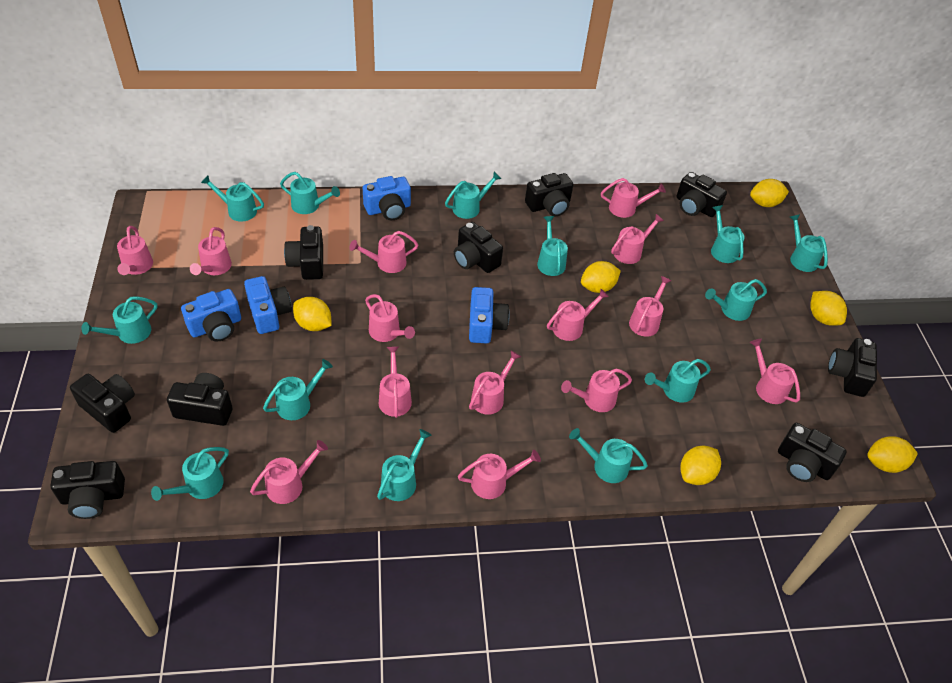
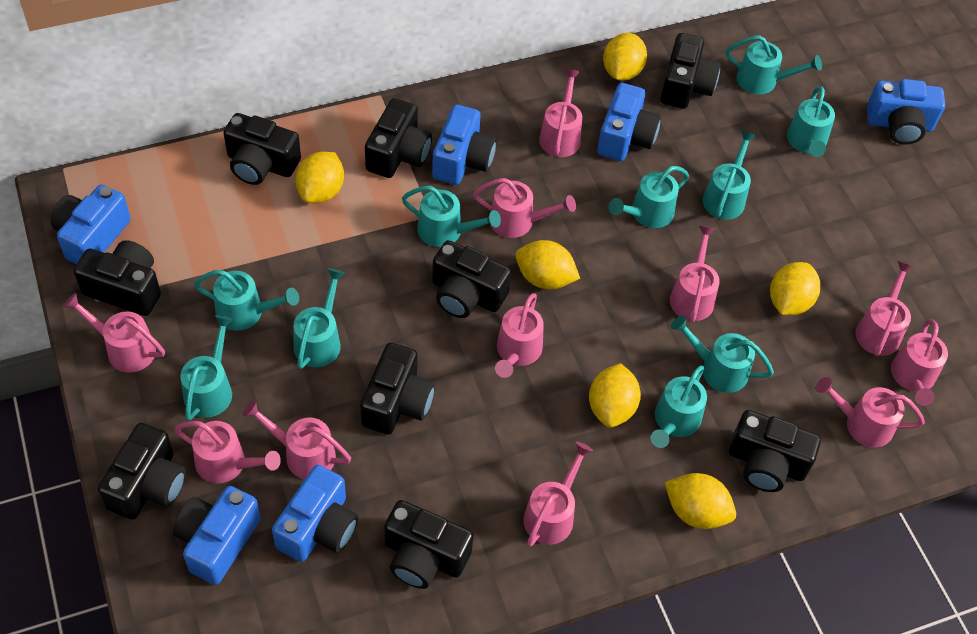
blue camera: [181,289,241,341] [244,276,292,334] [363,176,411,220] [469,287,510,344] = 4 -> [51,184,131,264] [173,486,261,585] [272,465,358,562] [432,105,497,185] [597,83,661,161] [867,79,945,144] = 6
pink watering can: [117,226,153,275] [190,227,232,275] [250,440,328,504] [349,231,418,273] [365,294,415,342] [379,346,412,418] [458,450,541,499] [469,350,521,415] [547,289,609,341] [561,369,632,412] [601,178,666,218] [611,214,664,264] [629,276,671,337] [750,339,800,404] = 14 -> [63,293,165,373] [174,421,281,484] [242,400,351,479] [473,178,576,238] [495,293,544,378] [523,442,593,547] [539,69,582,157] [670,225,720,323] [816,377,925,448] [856,261,914,356] [891,319,948,406] = 11
turquoise watering can: [81,296,157,344] [151,447,229,501] [201,175,264,221] [263,359,333,420] [280,172,340,214] [377,429,432,501] [445,172,501,219] [537,216,568,276] [569,428,648,483] [645,359,711,402] [705,279,767,321] [711,205,745,263] [790,214,828,272] = 13 -> [180,315,234,421] [194,270,299,330] [294,268,345,369] [402,186,501,247] [609,166,689,228] [651,365,707,448] [671,315,774,393] [703,130,757,220] [726,35,822,95] [787,86,835,157] = 10

